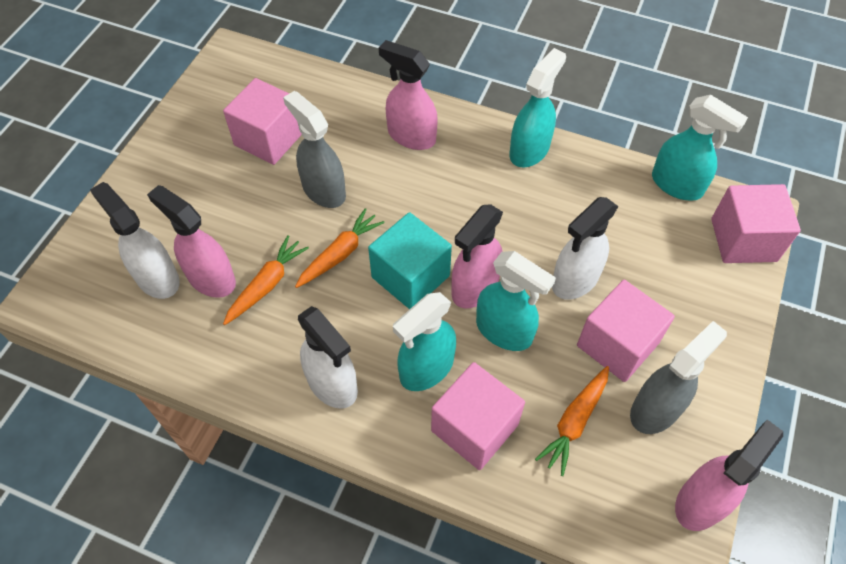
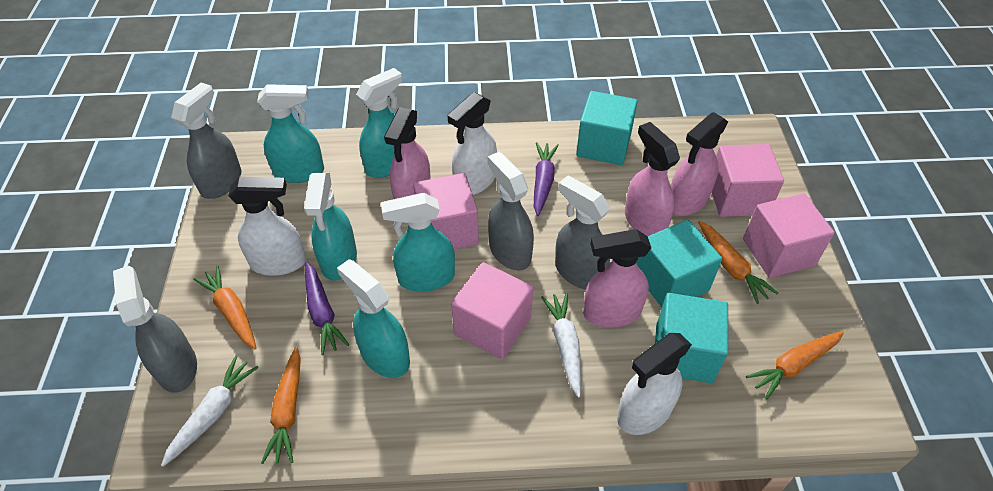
grey spray bottle: [283,91,346,208] [630,321,727,434] = 2 -> [113,266,197,393] [171,83,242,199] [487,152,534,271] [555,176,610,290] = 4
orange carrot: [223,235,309,325] [295,208,384,288] [535,366,609,476] = 3 -> [193,265,256,349] [261,347,301,464] [698,221,778,304] [746,331,844,399] = 4
purple carrot: none = 0 -> [305,262,349,355] [534,142,559,216] = 2
turquoise cube: [368,212,452,309] = 1 -> [576,91,638,165] [636,220,722,307] [655,293,728,383] = 3
turquoise spray bottle: [393,292,456,391] [476,251,556,351] [509,48,566,168] [652,95,748,201] = 4 -> [257,84,324,183] [304,173,357,281] [337,259,410,378] [356,68,402,178] [381,193,455,292] = 5
white carrot: none = 0 -> [161,355,259,467] [541,293,581,398] = 2

